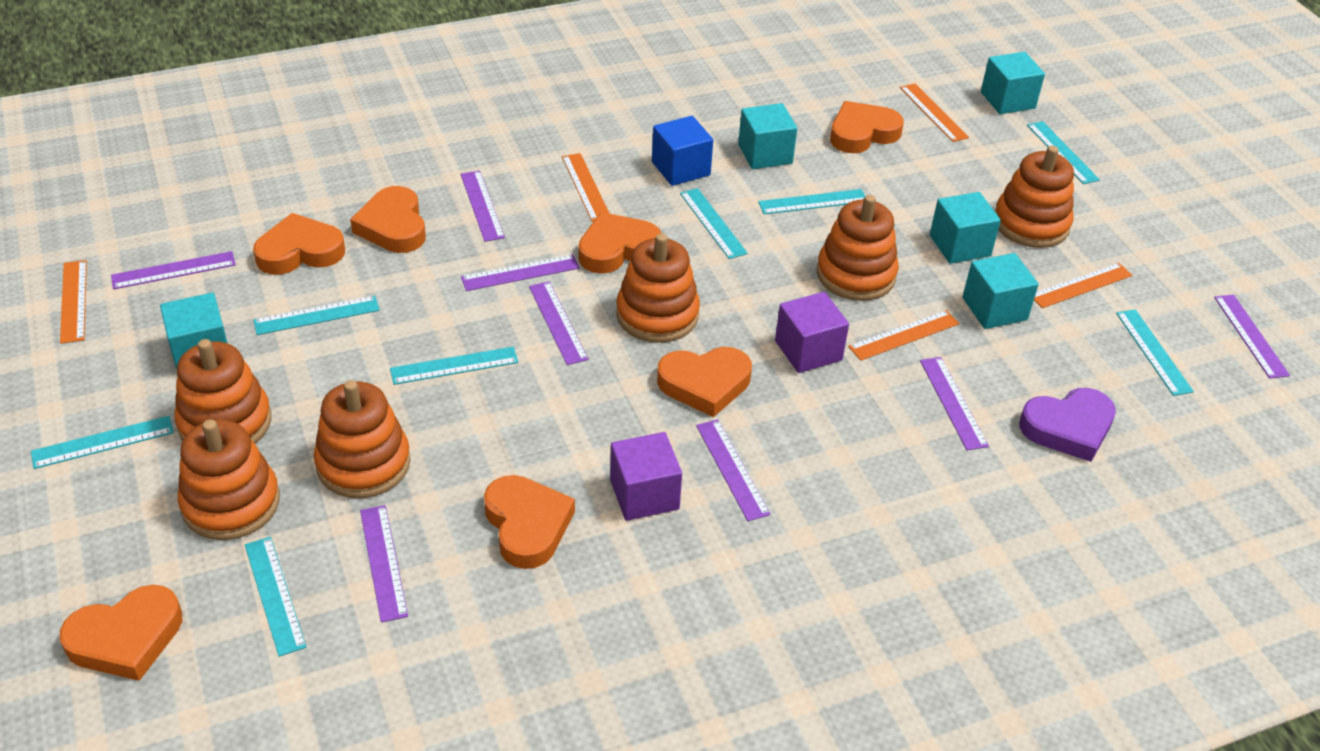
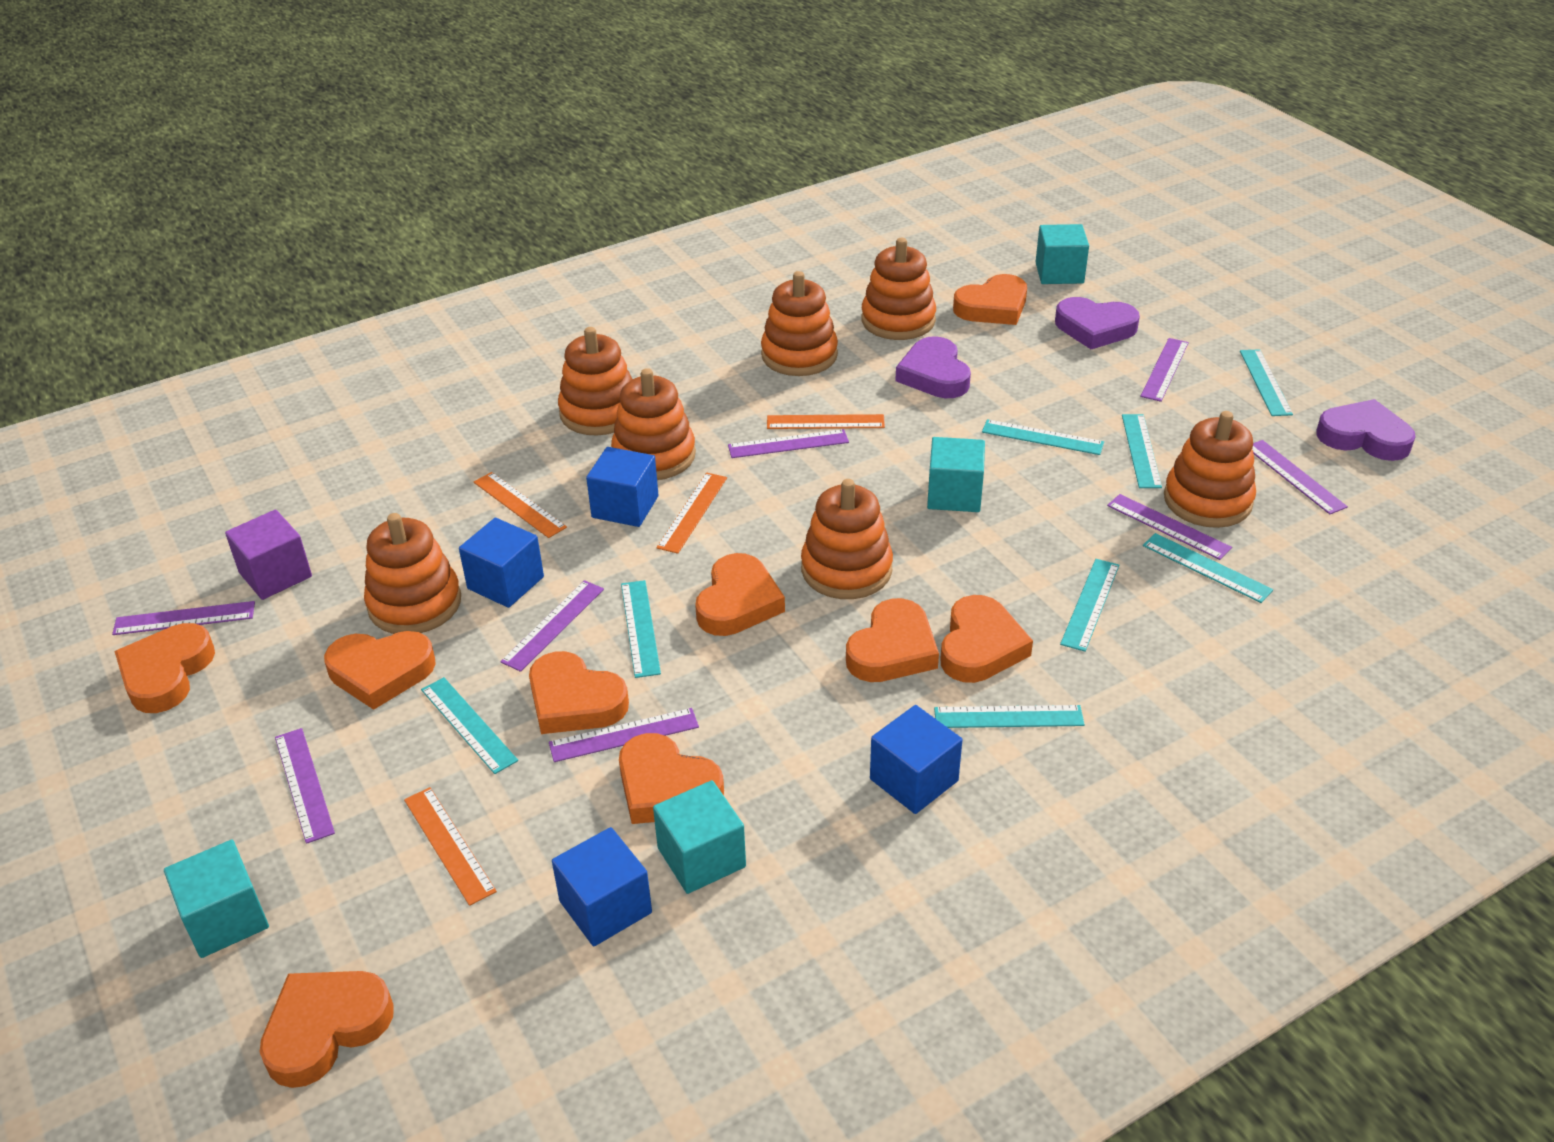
blue cube: [652,116,713,186] = 1 -> [459,518,544,608] [552,827,652,946] [586,447,658,527] [870,705,962,814] = 4
orange heart: [60,585,182,681] [253,213,345,275] [350,186,426,253] [484,475,575,569] [579,212,661,274] [657,347,752,417] [830,101,904,153] = 7 -> [114,623,215,713] [260,971,394,1088] [324,631,436,710] [529,651,629,734] [619,733,724,824] [695,553,785,636] [846,598,939,682] [940,595,1033,683] [953,274,1027,325] = 9
orange ruler: [60,260,87,344] [562,153,610,222] [848,310,959,361] [900,83,969,142] [1034,263,1132,308] = 5 -> [404,787,497,906] [474,472,567,538] [656,473,727,554] [767,414,885,429] = 4
orange stacking toy: [175,339,272,444] [178,419,280,540] [314,380,411,498] [616,233,700,343] [817,195,899,301] [995,146,1074,248] = 6 -> [364,513,461,634] [558,327,632,435] [611,368,696,480] [761,271,838,376] [801,479,893,599] [861,238,936,340] [1164,411,1256,528] = 7
purple cube: [610,432,682,521] [775,292,849,373] = 2 -> [225,509,312,600] = 1
purple heart: [1019,388,1116,462] = 1 -> [895,336,971,398] [1055,297,1140,349] [1316,399,1416,461] = 3
turquoise cube: [160,292,227,369] [738,103,797,169] [930,192,1001,264] [962,253,1039,329] [981,52,1045,114] = 5 -> [164,840,269,958] [653,780,746,894] [927,437,985,512] [1036,224,1089,284] = 4

